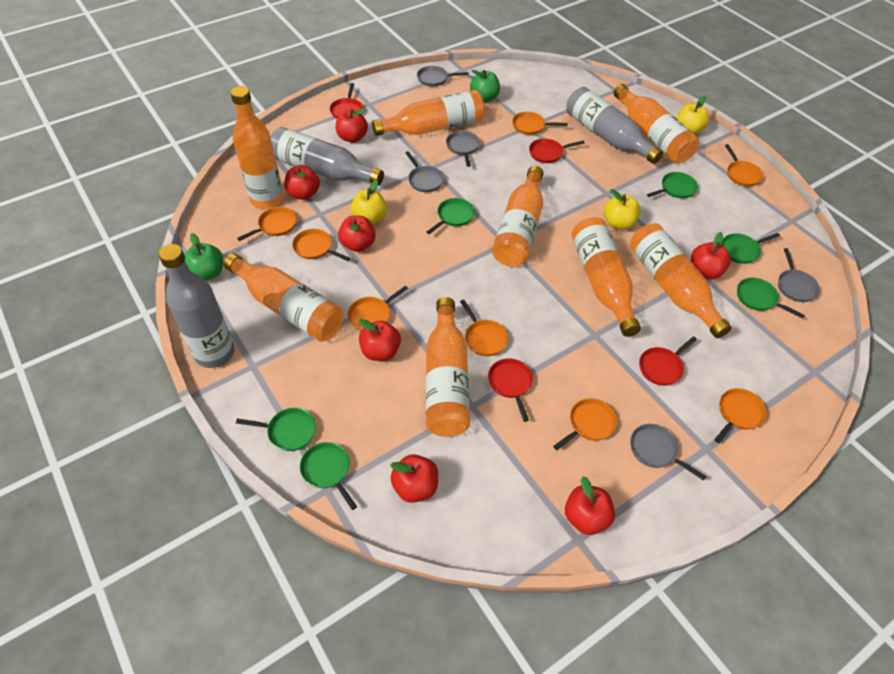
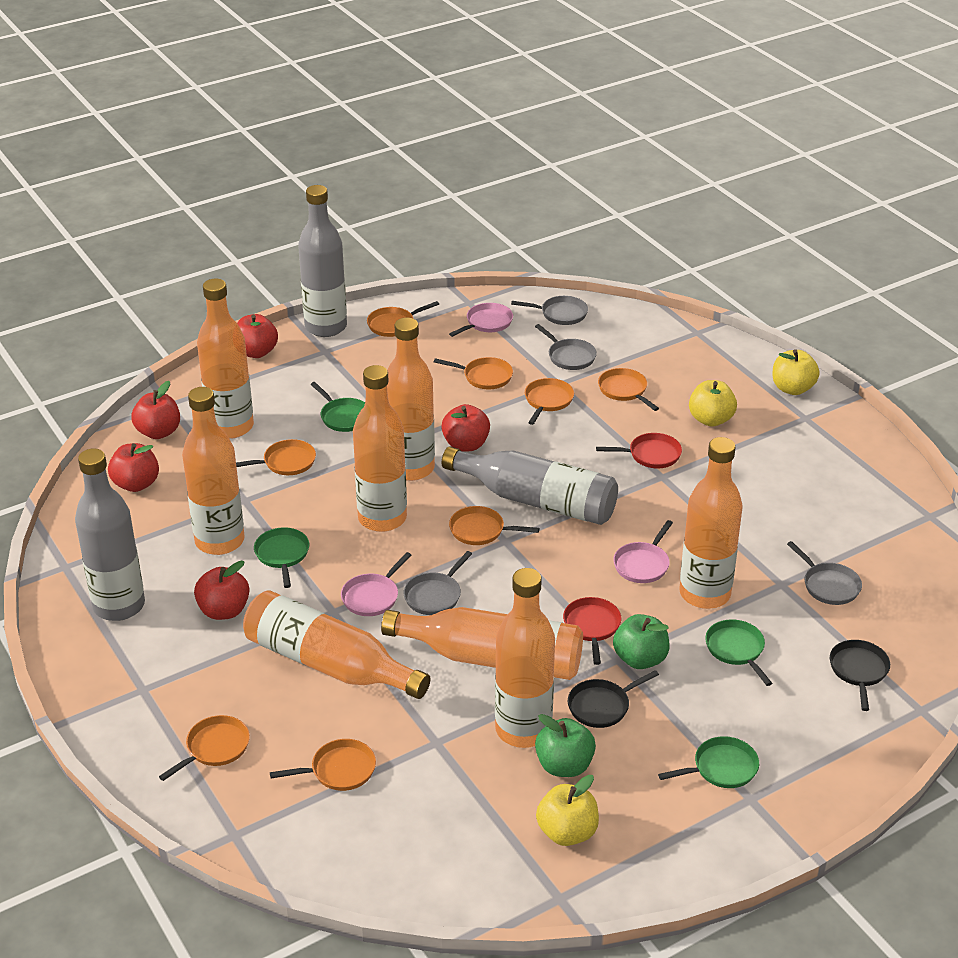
black pan: none = 0 -> [568,670,659,728] [830,640,890,711] = 2
green pan: [236,408,316,451] [300,442,357,510] [426,198,475,234] [647,172,698,198] [721,233,780,264] [737,278,805,319] = 6 -> [254,527,309,588] [310,382,365,432] [658,736,759,788] [705,619,772,686] = 4
grey pan: [405,151,444,192] [417,66,469,86] [446,131,480,167] [630,424,707,481] [778,248,820,302] = 5 -> [403,551,472,615] [511,296,588,325] [535,324,597,370] [787,541,862,605] = 4
pink pan: none = 0 -> [341,552,412,616] [449,303,513,337] [613,520,673,583] = 3
red apple: [284,165,320,200] [336,109,368,143] [338,216,376,252] [359,319,401,361] [390,454,438,503] [565,477,615,535] [691,232,731,279] = 7 -> [108,443,159,492] [131,381,180,439] [194,561,250,620] [237,314,278,358] [441,404,490,452] = 5
red pan: [330,83,363,119] [488,358,533,422] [529,139,585,163] [639,336,697,386] = 4 -> [563,597,621,665] [596,433,682,468] = 2

